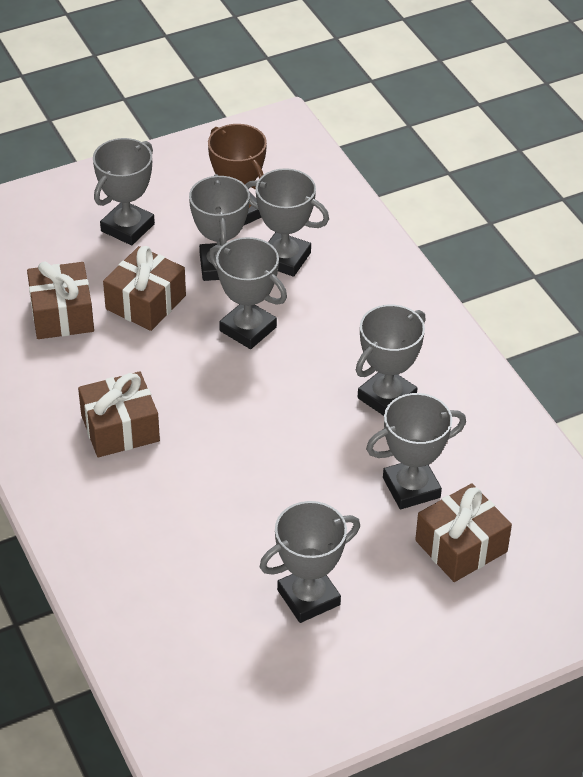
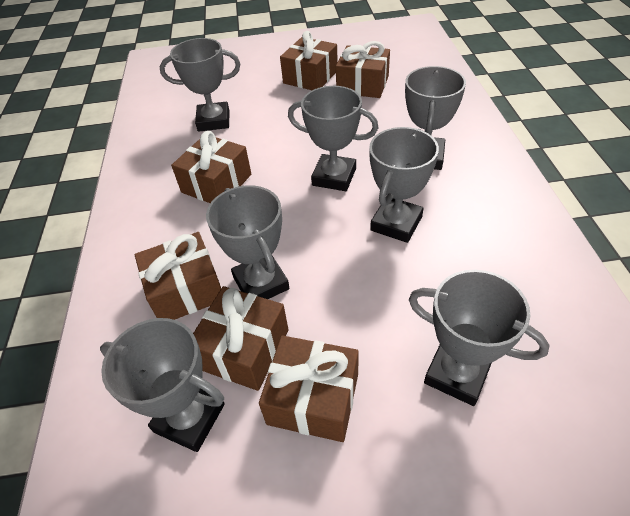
brown gift: [27,261,94,339] [78,371,160,457] [103,246,186,331] [415,483,512,582] = 4 -> [135,232,221,320] [171,131,251,203] [193,286,288,391] [259,336,359,442] [280,31,338,90] [336,41,390,98] = 6
brown trophy: [208,124,267,225] = 1 -> none = 0

